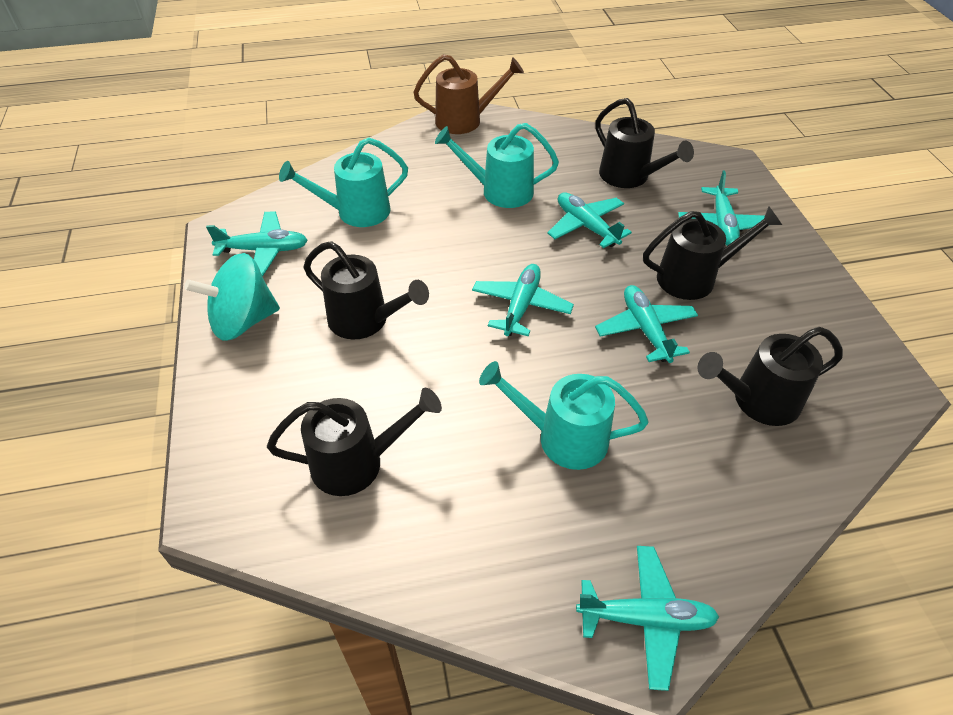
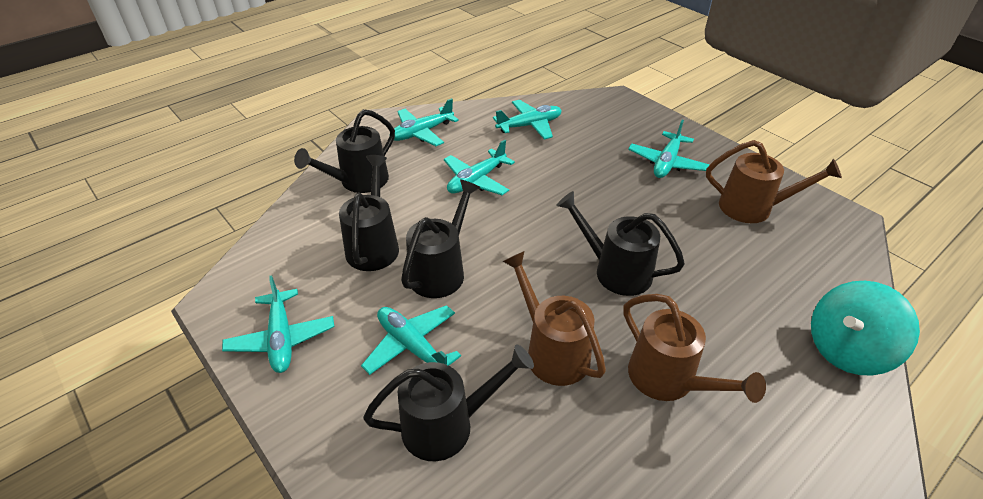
brown watering can: [413,54,524,134] = 1 -> [502,251,606,386] [623,294,766,403] [706,140,842,223] = 3
turquoise watering can: [279,137,408,227] [435,123,559,208] [479,361,649,470] = 3 -> none = 0

